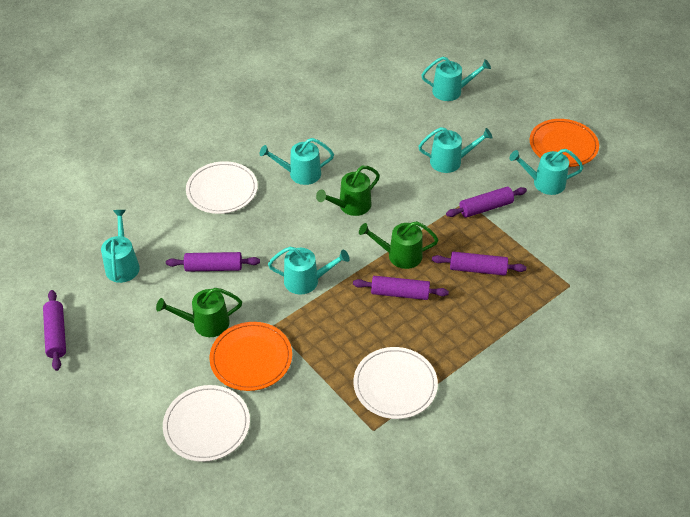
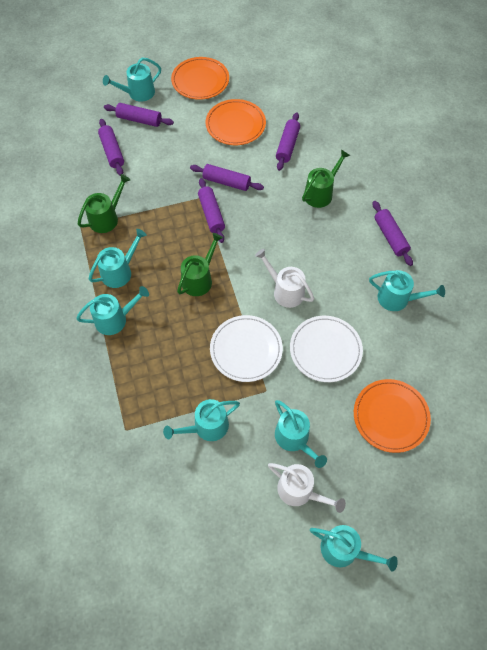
orange plate: [209,322,292,391] [530,119,599,167] = 2 -> [171,57,229,100] [206,99,266,145] [354,379,431,453] = 3
purple rolling pin: [43,290,66,371] [166,252,260,272] [353,276,449,300] [432,252,526,276] [446,187,527,218] = 5 -> [98,119,124,175] [104,103,174,127] [190,164,264,191] [198,178,225,243] [276,113,300,171] [373,201,413,266] = 6
turquoise watering can: [101,210,140,283] [260,138,334,185] [268,247,350,295] [418,127,492,173] [422,56,491,101] [509,149,583,195] = 6 -> [76,286,149,335] [88,229,147,288] [103,57,161,102] [163,399,240,441] [275,400,327,468] [310,525,398,572] [369,270,445,311] = 7
white plate: [163,385,250,462] [186,161,258,214] [353,347,438,419] = 3 -> [210,315,283,382] [290,316,363,382] = 2
white watering can: none = 0 -> [255,249,314,308] [268,463,346,513] = 2

